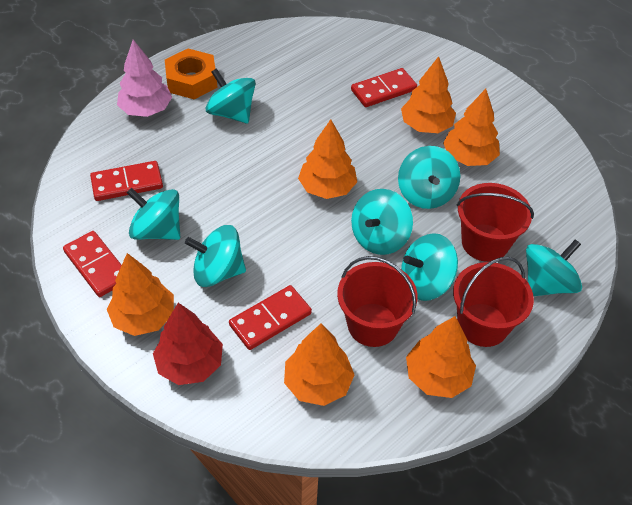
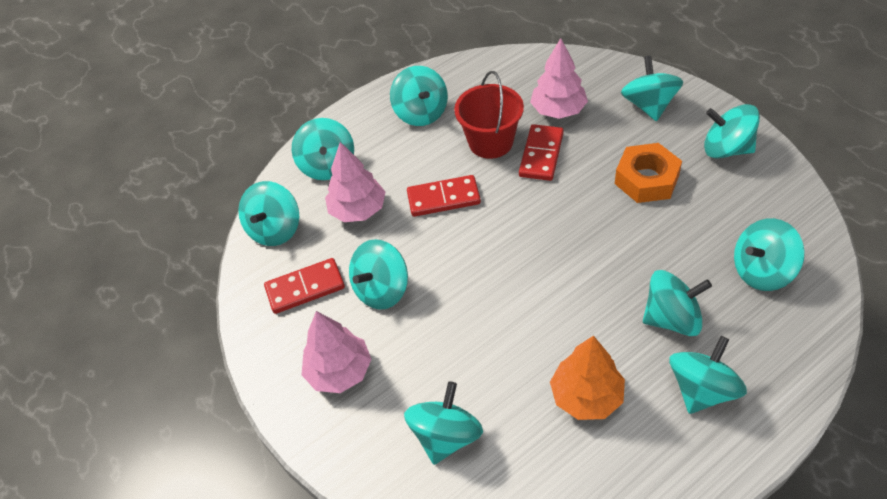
orange tree: [107,253,174,336] [284,323,355,406] [298,119,357,199] [401,56,456,133] [406,316,476,398] [443,89,500,166] = 6 -> [550,336,625,420] = 1
pink tree: [117,40,172,117] = 1 -> [301,311,371,393] [325,142,385,222] [530,38,588,119] = 3
red bucket: [337,256,418,347] [453,257,534,347] [456,183,534,262] = 3 -> [454,71,524,159] = 1
red domino: [63,231,122,297] [90,161,163,201] [229,285,312,350] [351,68,417,107] = 4 -> [264,258,345,314] [407,175,481,217] [519,124,564,181] = 3
red tree: [153,303,223,385] = 1 -> none = 0
turquoise spinning top: [127,188,180,240] [185,225,246,287] [206,68,256,124] [351,189,413,255] [398,146,460,209] [401,233,458,301] [526,239,582,296] = 7 -> [238,181,299,246] [292,118,354,180] [349,239,408,310] [390,66,448,126] [404,381,483,465] [621,55,683,121] [643,270,712,336] [669,336,747,414] [704,104,760,159] [734,218,805,291] = 10

